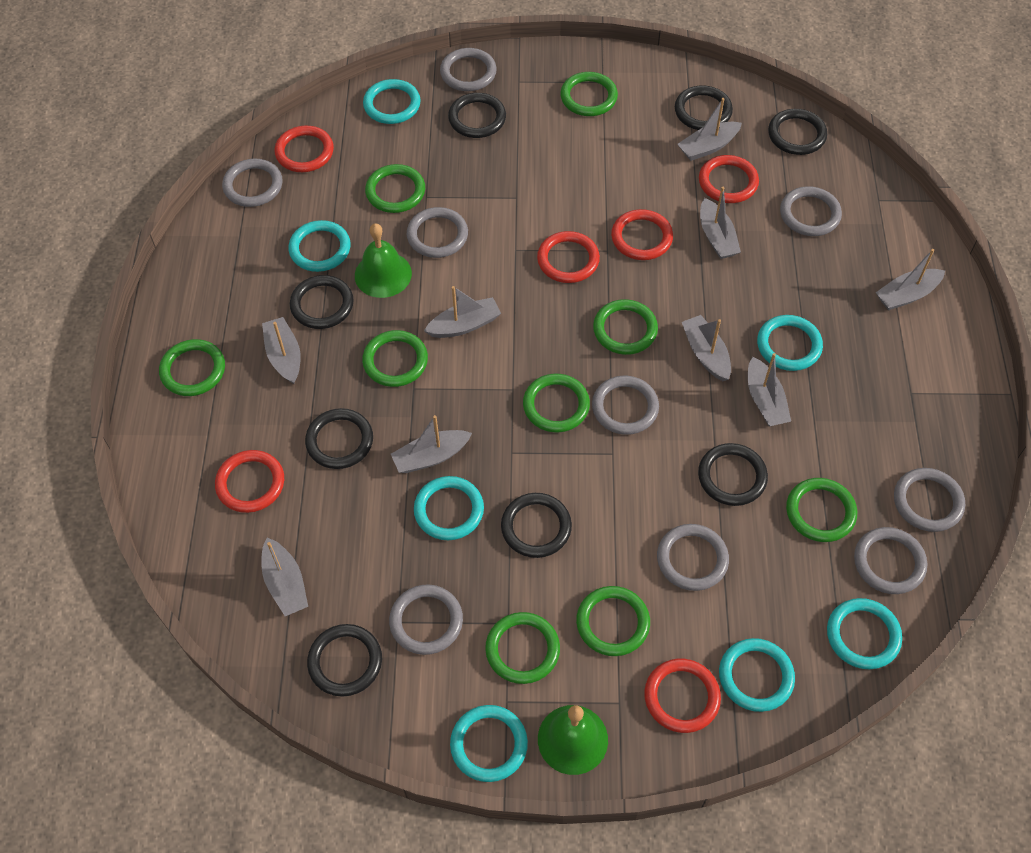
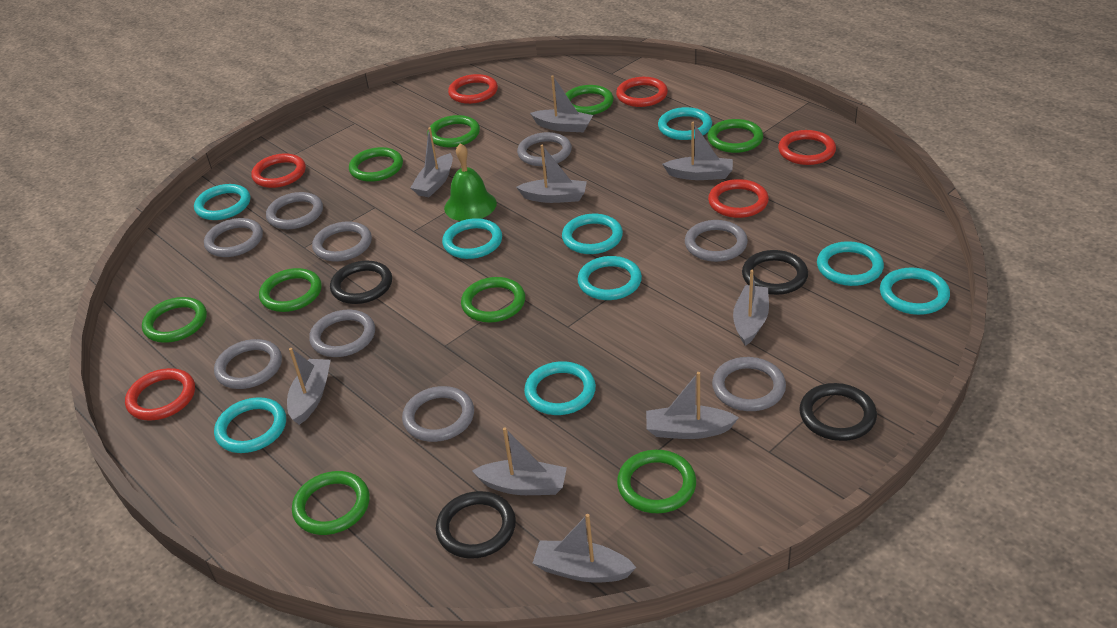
black ring: [290,275,354,329] [305,408,373,469] [307,624,382,697] [448,93,506,138] [501,493,572,558] [675,85,733,130] [698,443,768,506] [768,109,827,155] = 8 -> [330,261,392,304] [436,491,516,559] [742,250,808,295] [799,383,877,441] = 4
green bell: [355,223,412,298] [538,705,608,775] = 2 -> [444,143,497,221] = 1
turquoise ring: [288,220,351,272] [363,79,421,124] [414,476,484,540] [450,705,528,782] [719,638,795,712] [757,315,823,371] [827,598,902,669] = 7 -> [194,184,250,220] [214,397,286,453] [442,218,502,259] [524,361,596,415] [562,214,623,254] [577,256,642,300] [658,107,712,140] [817,241,884,286] [880,268,950,315] = 9

